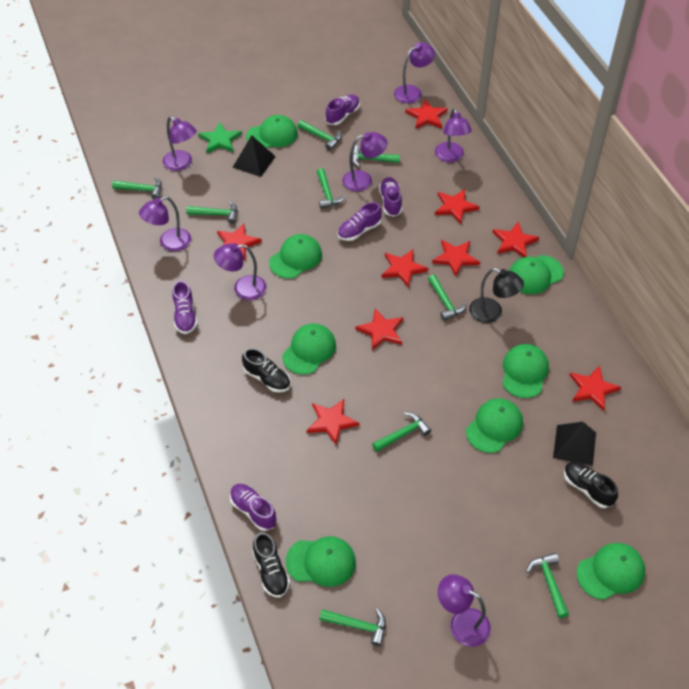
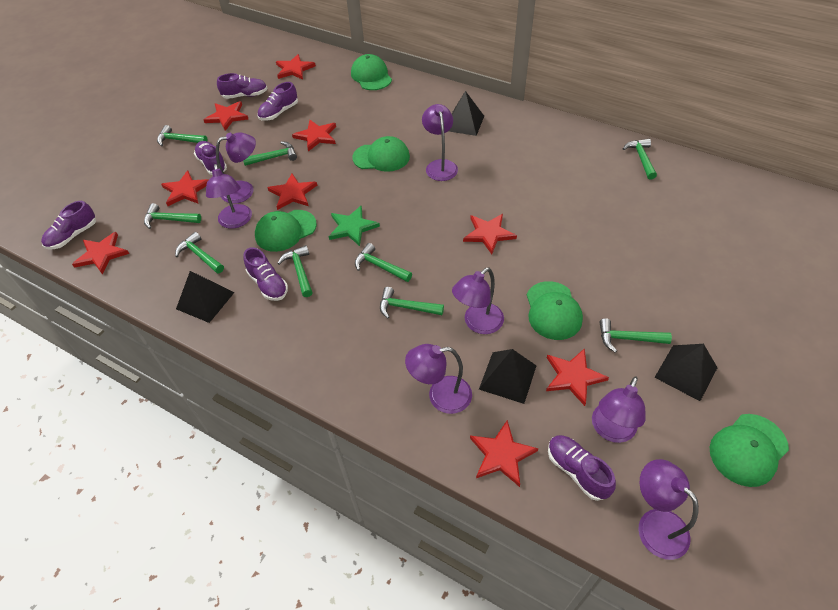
black lamp: [469,268,524,323] = 1 -> none = 0
black pyramid: [232,135,276,177] [553,422,596,466] = 2 -> [176,271,235,323] [449,91,484,136] [479,349,536,404] [654,344,718,401] = 4
black shoe: [242,348,290,392] [252,532,290,598] [564,462,618,508] = 3 -> none = 0
green cap: [246,115,298,148] [269,234,322,279] [282,323,336,375] [285,536,356,587] [466,398,523,453] [502,344,549,398] [509,255,564,294] [576,543,645,600] = 8 -> [255,210,317,252] [351,54,392,90] [352,136,410,172] [527,281,583,340] [710,414,789,487] = 5
purple shoe: [172,281,197,334] [230,484,277,531] [325,94,360,125] [338,202,382,241] [379,177,402,217] = 5 -> [41,201,96,249] [194,141,227,175] [217,73,268,99] [244,247,288,301] [257,82,298,121] [548,435,616,501] = 6

